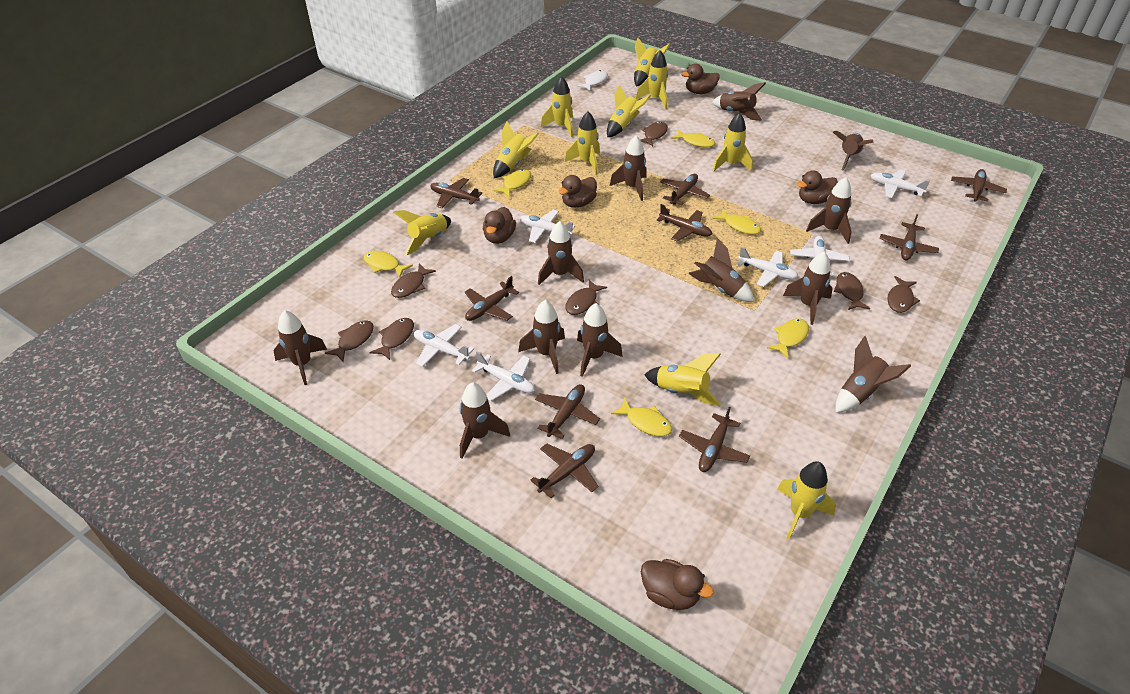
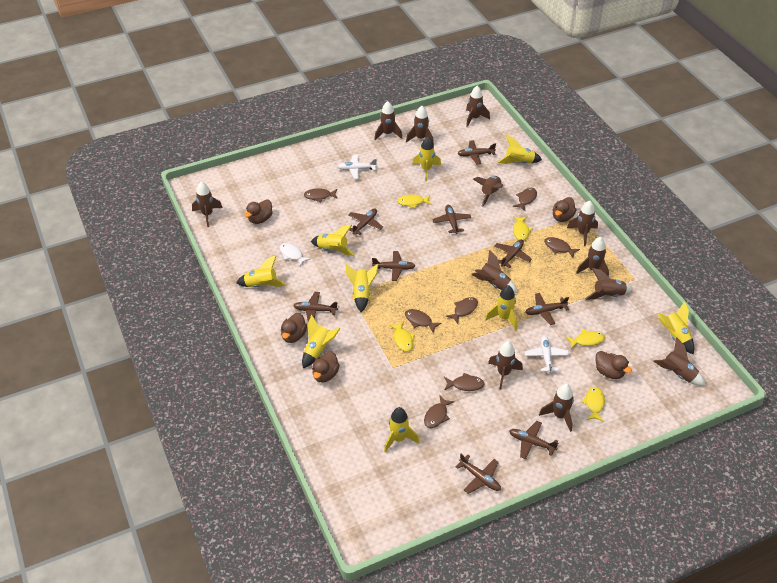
white plane: [414,324,474,367] [472,351,535,401] [519,210,575,243] [737,247,799,287] [790,236,850,276] [870,169,930,198] = 6 -> [338,154,377,179] [525,336,569,373] = 2
yellow fish: [364,251,413,278] [494,169,531,197] [611,397,672,437] [671,129,715,147] [712,209,761,235] [767,318,809,358] = 6 -> [389,321,415,352] [397,195,432,208] [513,216,532,240] [565,330,605,349] [582,387,605,422] = 5
yellow rocket: [393,210,451,256] [493,121,539,178] [541,76,573,137] [565,111,600,175] [607,84,651,138] [634,38,670,86] [636,50,668,109] [644,353,721,406] [712,113,753,172] [777,461,836,540] = 10 -> [236,255,287,287] [302,315,341,368] [311,225,355,256] [345,264,378,312] [384,407,420,453] [412,137,441,181] [485,285,517,330] [498,135,542,164] [658,301,694,354] = 9

